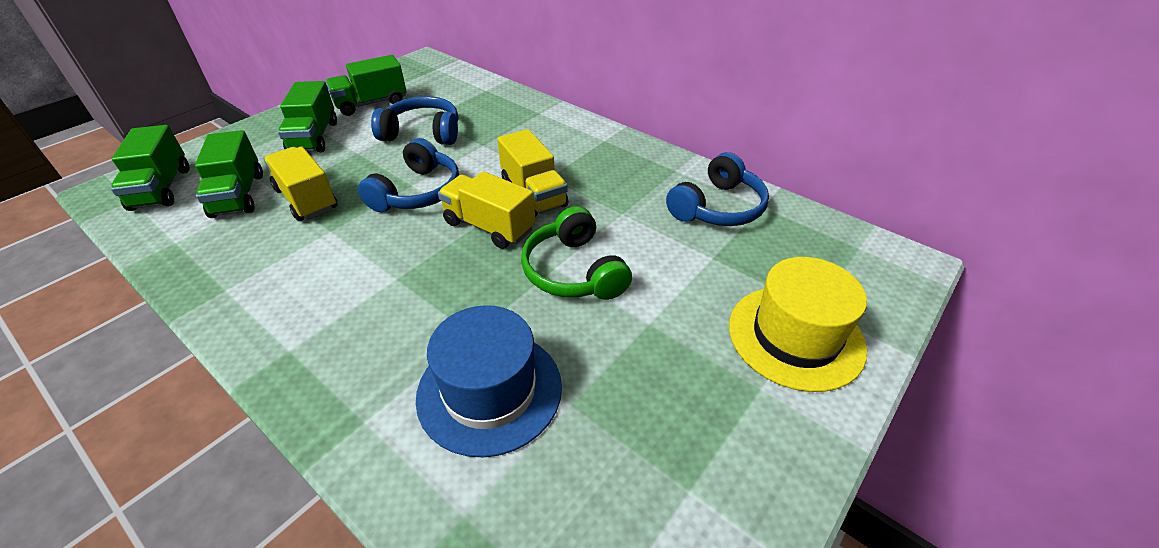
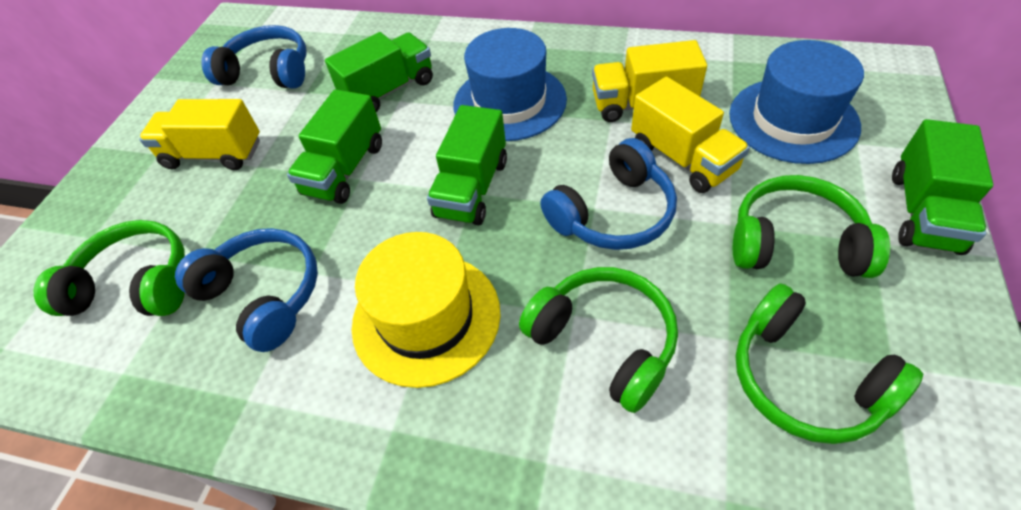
blue hat: [416,305,562,457] = 1 -> [453,28,567,141] [729,40,864,164] = 2
green headphones: [521,206,632,300] = 1 -> [34,220,185,316] [519,267,678,413] [733,175,890,278] [736,283,923,444] = 4

